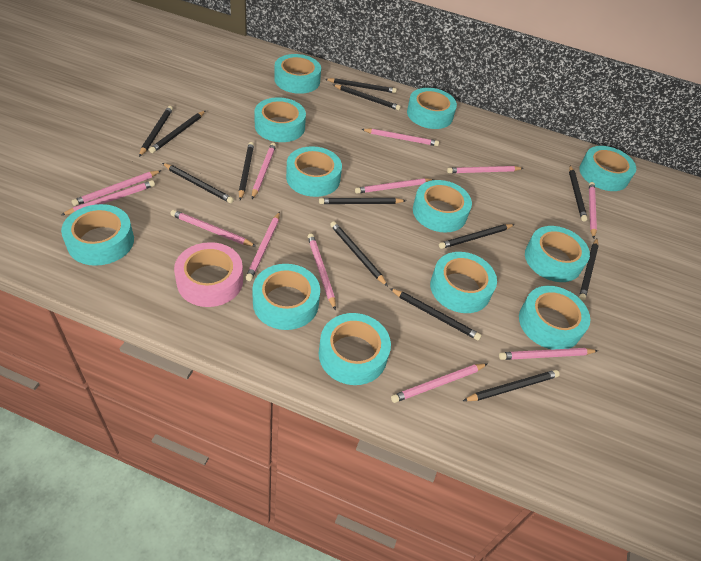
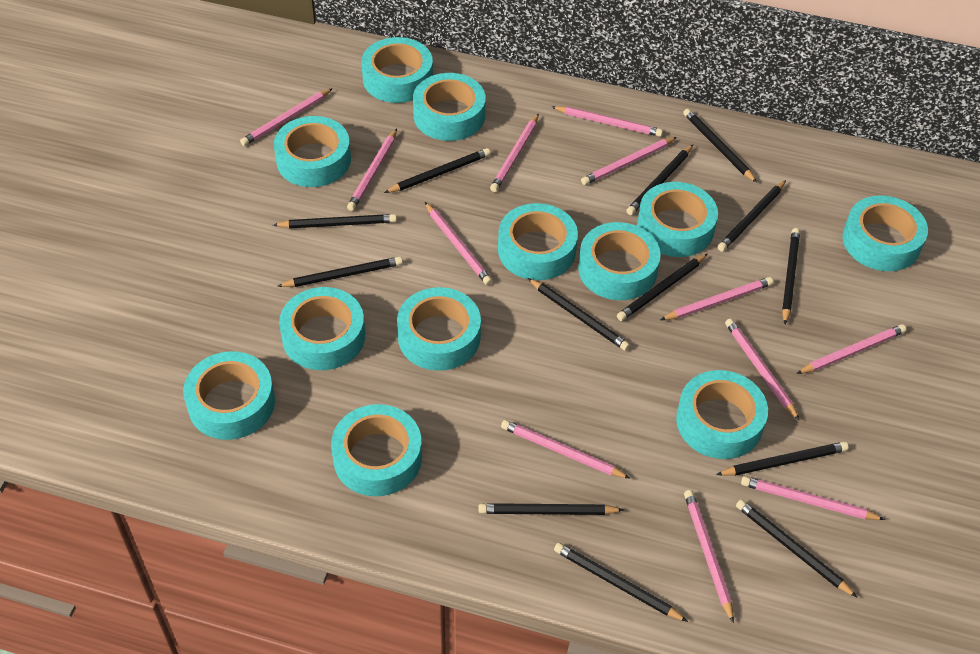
pink tape: [174,242,243,307] = 1 -> none = 0

